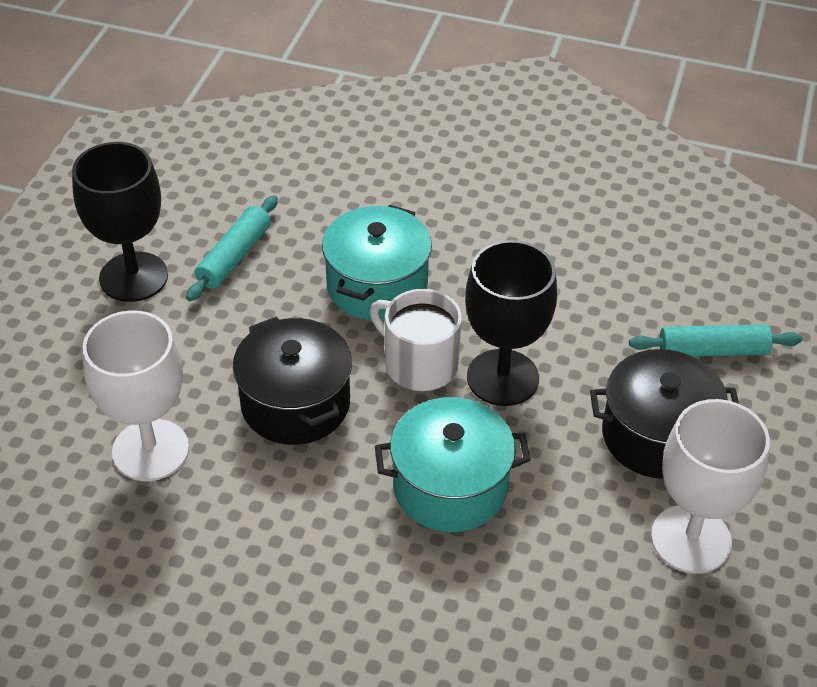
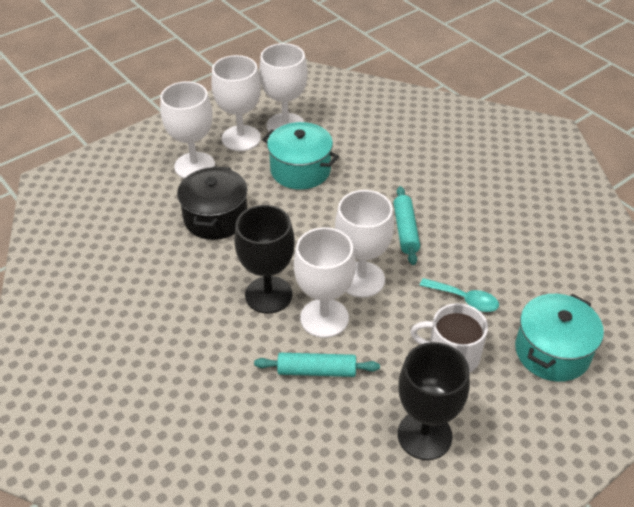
black pot: [233,317,352,445] [590,349,739,479] = 2 -> [177,166,247,240] = 1
turquoise spoon: none = 0 -> [419,278,499,312] = 1
white goblet: [83,310,189,481] [651,399,770,574] = 2 -> [160,81,215,178] [211,55,261,151] [259,43,308,132] [294,227,355,338] [335,190,394,298] = 5

